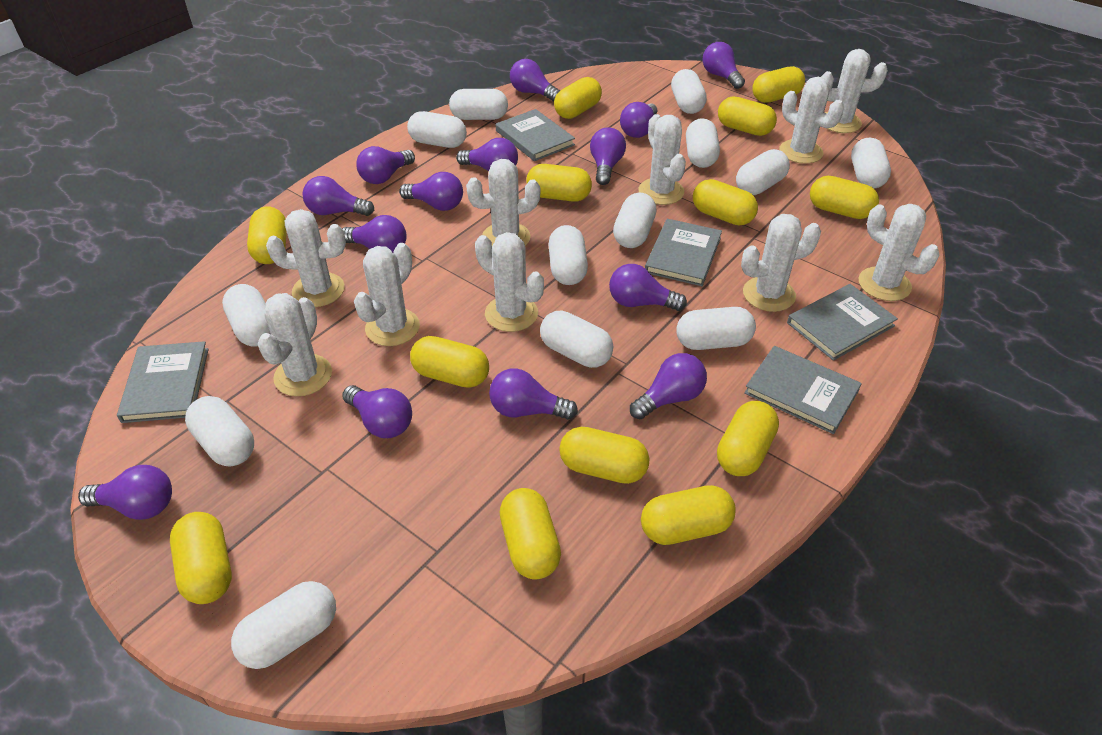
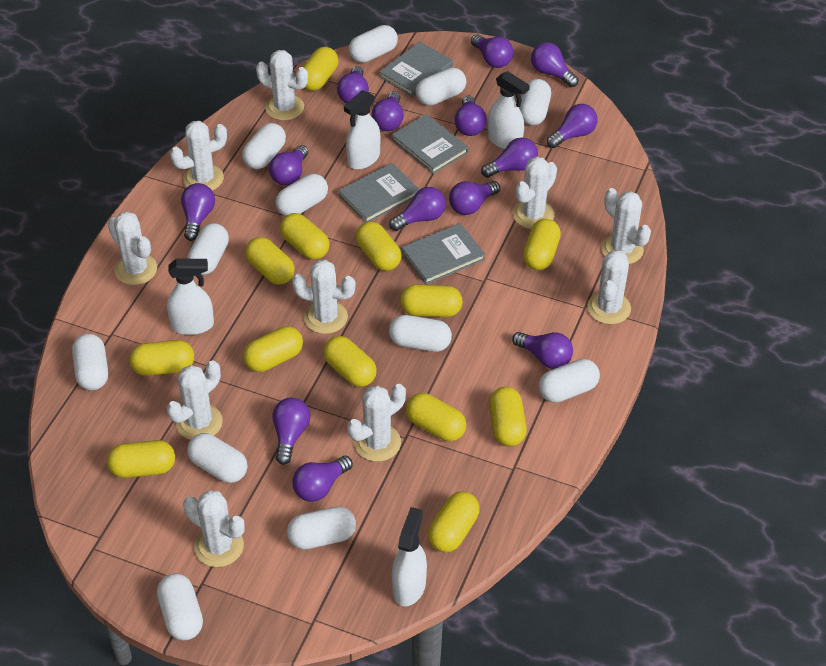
grey book: [117,341,209,423] [496,109,575,161] [645,219,722,286] [744,346,862,434] [787,284,898,361] = 5 -> [339,163,420,222] [379,42,453,97] [392,114,468,174] [402,223,485,285] = 4
white capsule: [185,396,254,466] [222,284,271,347] [231,581,336,669] [407,111,467,148] [449,89,508,120] [540,310,613,368] [548,225,588,285] [613,193,656,248] [671,69,707,114] [676,307,756,350] [686,118,720,168] [736,149,790,195] [851,138,891,189] = 13 -> [72,334,108,391] [157,573,203,641] [187,223,229,275] [187,433,247,483] [242,123,286,169] [276,174,328,216] [287,506,356,550] [349,25,398,63] [389,315,452,352] [416,67,466,106] [519,79,551,125] [539,359,600,403] = 12
white spray bottle: none = 0 -> [167,258,214,335] [344,90,380,170] [392,507,427,606] [488,71,530,149] = 4

